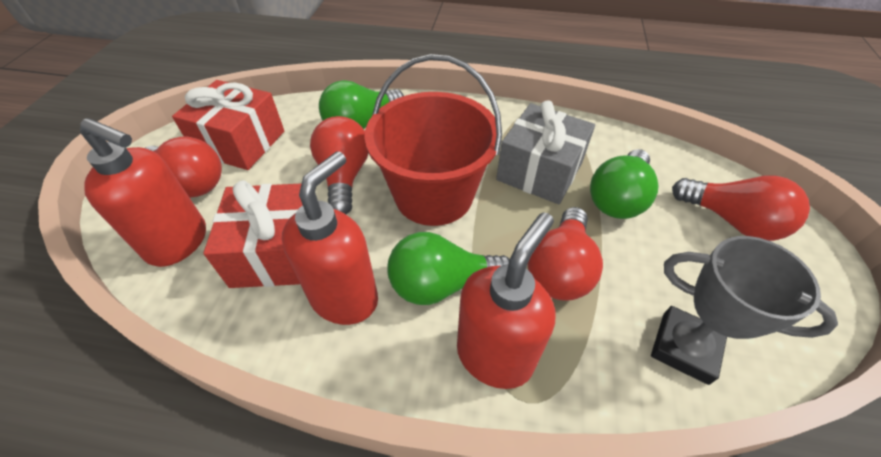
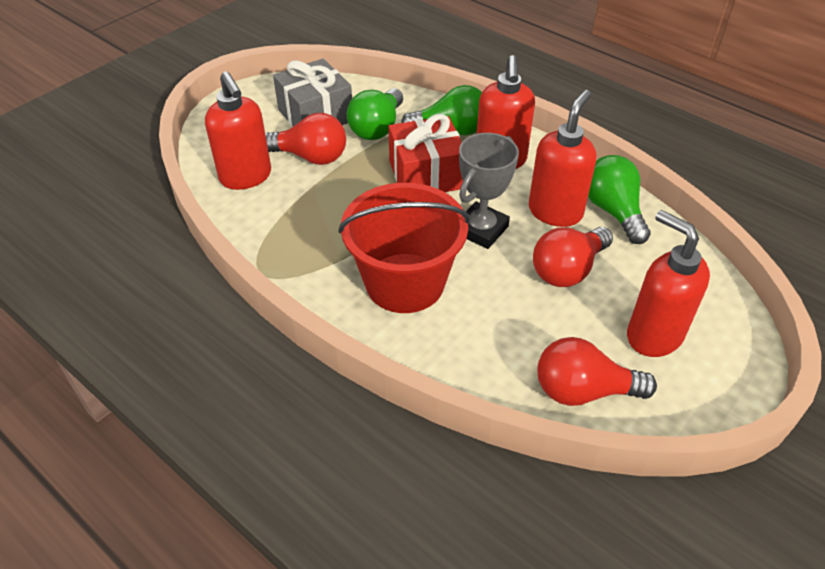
red gift: [172,80,284,170] [203,180,302,288] = 2 -> [388,114,463,192] = 1
red light bulb: [145,137,222,198] [310,116,368,214] [527,207,603,301] [672,175,810,241] = 4 -> [265,113,346,165] [533,227,613,287] [537,337,657,406] = 3
red soap dispenser: [80,118,206,267] [282,151,378,325] [457,212,555,389] = 3 -> [205,71,271,190] [477,55,535,169] [529,90,597,227] [627,210,710,357] = 4

